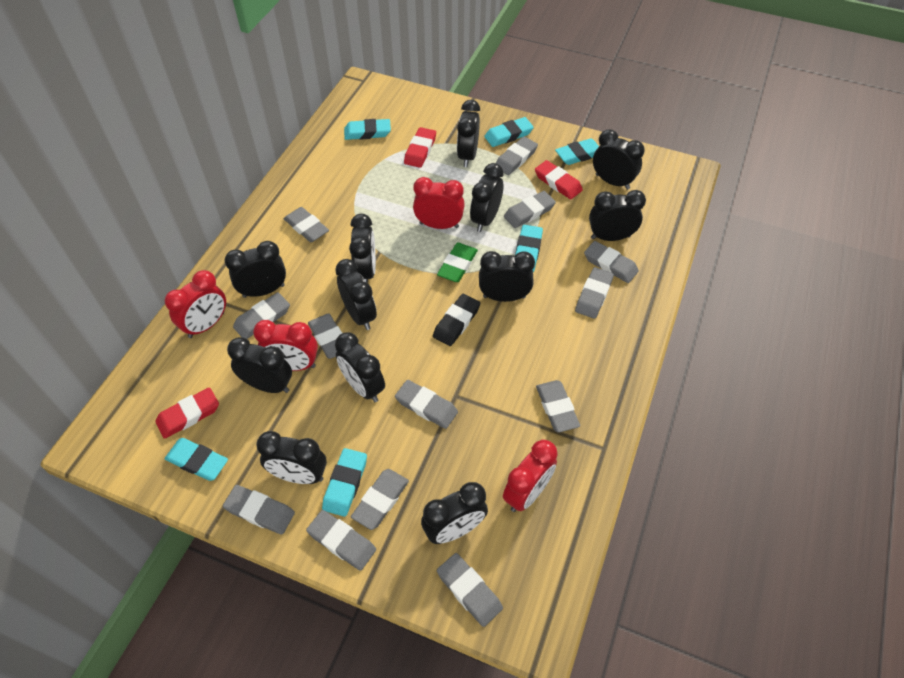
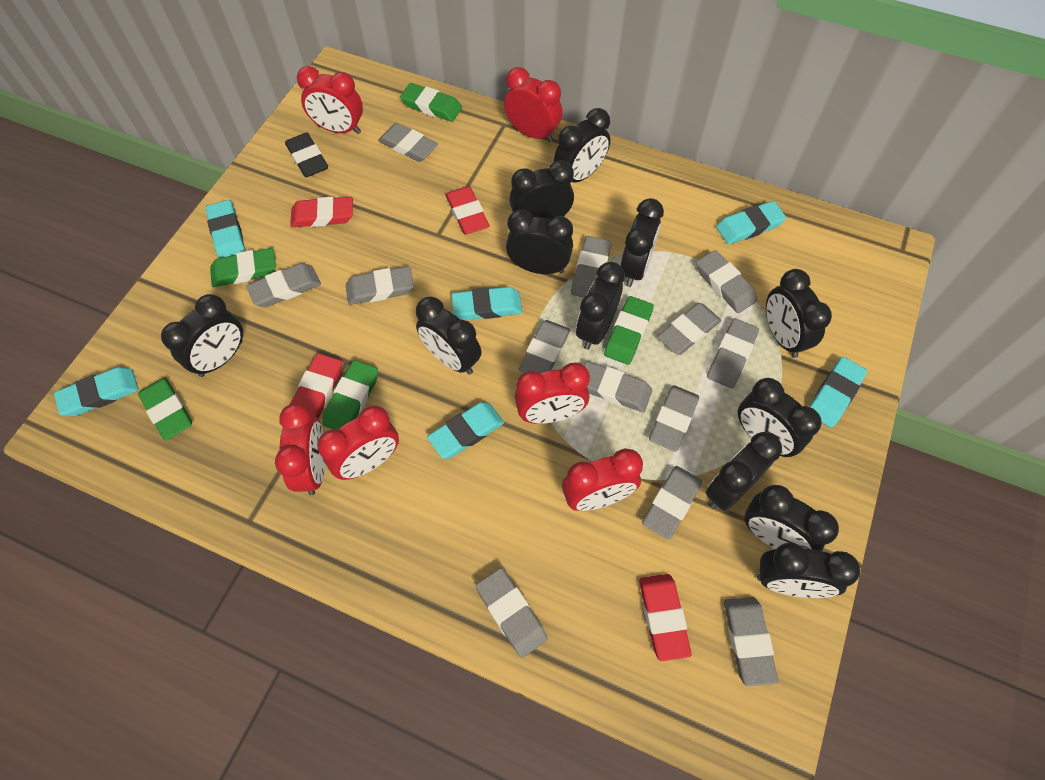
green eraser: [437,243,478,282] = 1 -> [138,377,192,441] [210,248,276,287] [322,360,378,430] [400,83,462,122] [604,296,654,365] = 5
red clock: [165,270,226,338] [253,320,318,371] [413,177,465,229] [503,440,558,512] = 4 -> [275,403,326,495] [297,66,363,134] [317,405,399,480] [504,67,562,143] [514,363,590,424] [562,448,643,511] = 6
red eraser: [155,387,219,439] [404,127,436,168] [535,160,583,199] = 3 -> [290,197,353,227] [290,353,342,418] [445,186,490,235] [639,574,692,661] = 4

